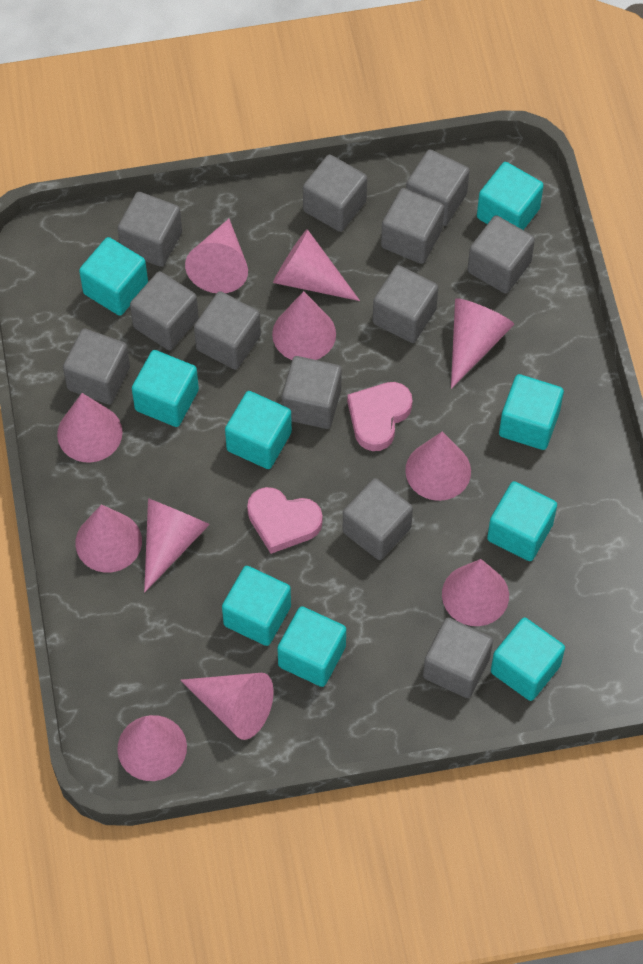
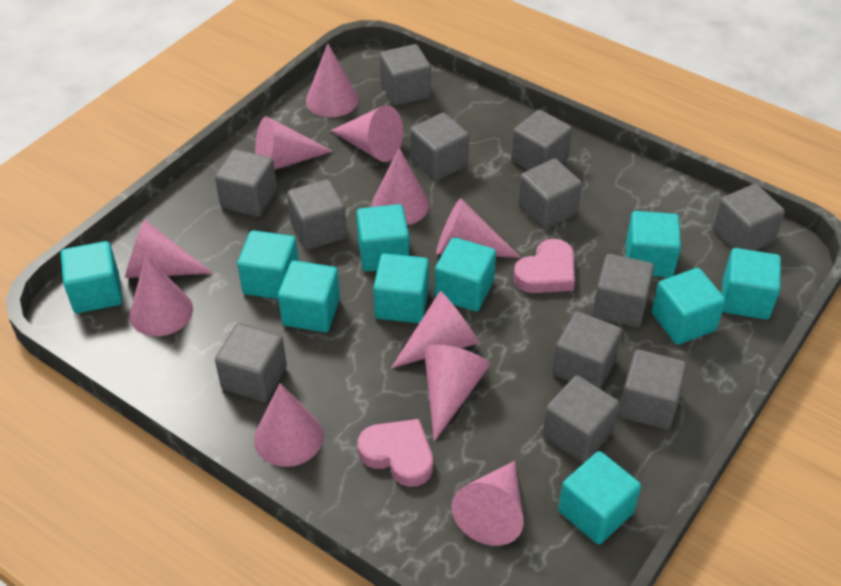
turquoise cube: [79,237,148,316] [132,350,199,427] [222,566,291,646] [225,391,292,469] [277,606,346,687] [477,162,544,230] [487,481,557,561] [491,618,565,701] [499,374,564,450] = 9 -> [61,241,122,313] [237,230,298,299] [278,260,340,332] [356,204,409,272] [373,253,429,323] [435,237,496,312] [558,451,641,544] [626,211,681,277] [652,268,726,345] [722,248,781,320] = 10

